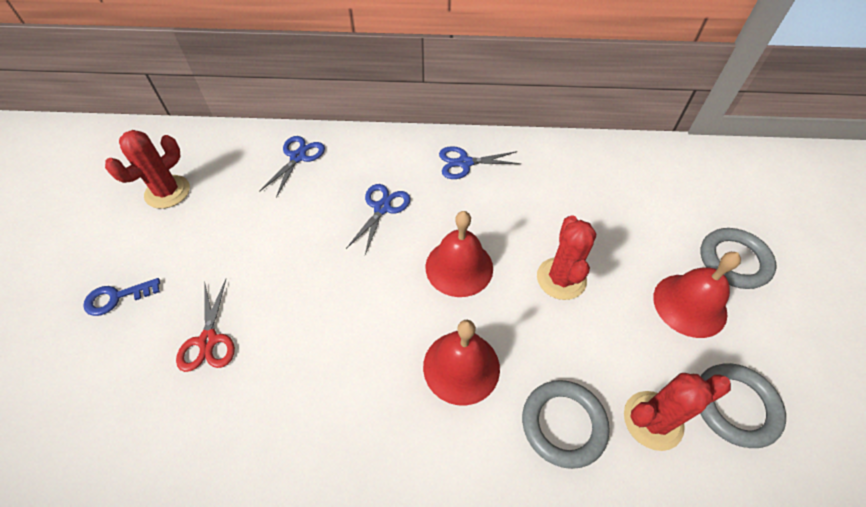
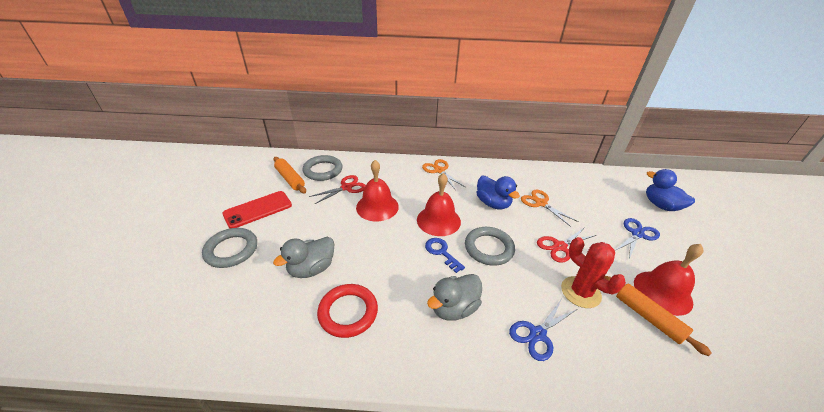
blue duck: none = 0 -> [477,176,520,209] [646,169,695,211] = 2
blue scissors: [259,136,325,198] [346,184,410,255] [439,146,521,179] = 3 -> [509,300,577,361] [615,218,660,259] = 2
grey duck: none = 0 -> [273,237,334,278] [427,274,482,321] = 2
orange rolling pin: none = 0 -> [273,157,306,193] [604,276,711,356] = 2
orange scissors: none = 0 -> [422,159,465,189] [521,190,579,227] = 2
red cactus: [105,130,190,209] [537,215,597,300] [624,373,731,451] = 3 -> [561,237,626,308] = 1
red phone: none = 0 -> [222,191,292,228] = 1
red ring: none = 0 -> [317,284,378,338] = 1
red scissors: [176,279,235,372] = 1 -> [309,175,366,204] [537,227,597,263] = 2

